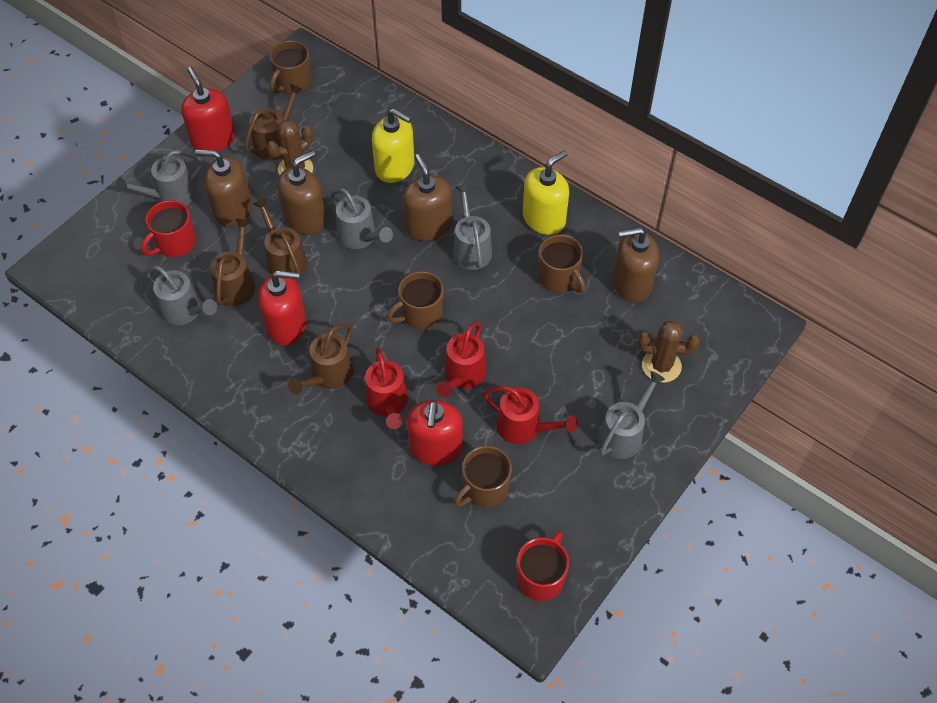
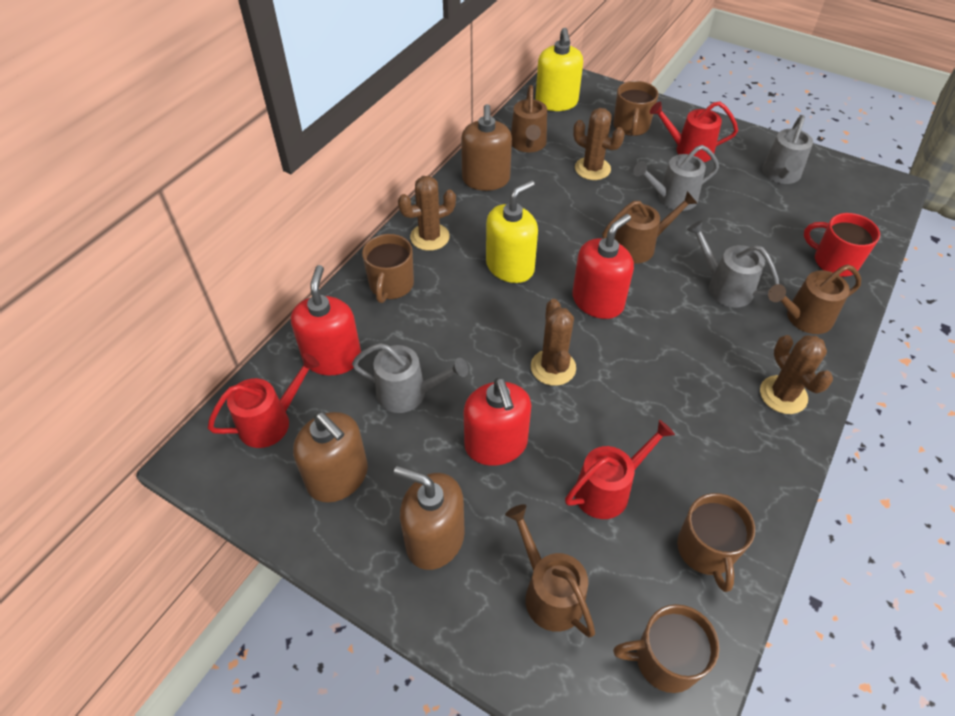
brown cactus: [267,120,313,175] [638,321,700,383] = 2 -> [398,176,456,251] [531,299,576,386] [573,108,625,180] [760,335,833,414] = 4
brown soap dispenser: [195,149,252,227] [278,151,326,235] [403,154,452,241] [613,227,659,302] = 4 -> [293,412,368,503] [394,466,465,570] [461,104,512,191] = 3
grey watering can: [116,150,203,206] [146,266,217,325] [330,188,393,249] [453,184,492,270] [599,371,665,459] = 5 -> [352,343,468,413] [633,145,719,211] [687,221,779,308] [762,115,813,184] = 4
red mug: [141,200,196,257] [517,531,569,601] = 2 -> [804,213,880,277] = 1

